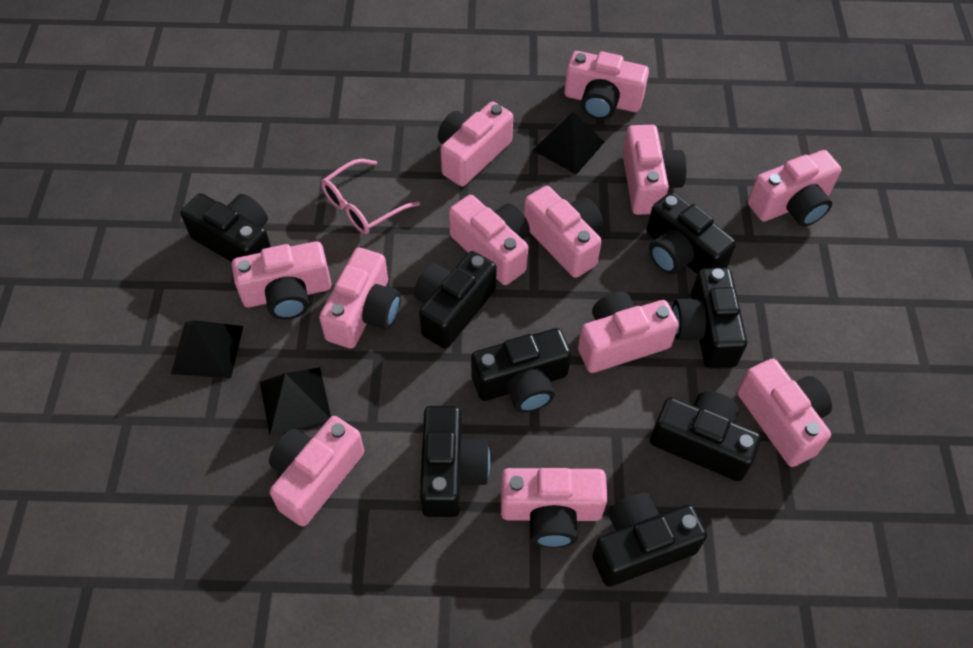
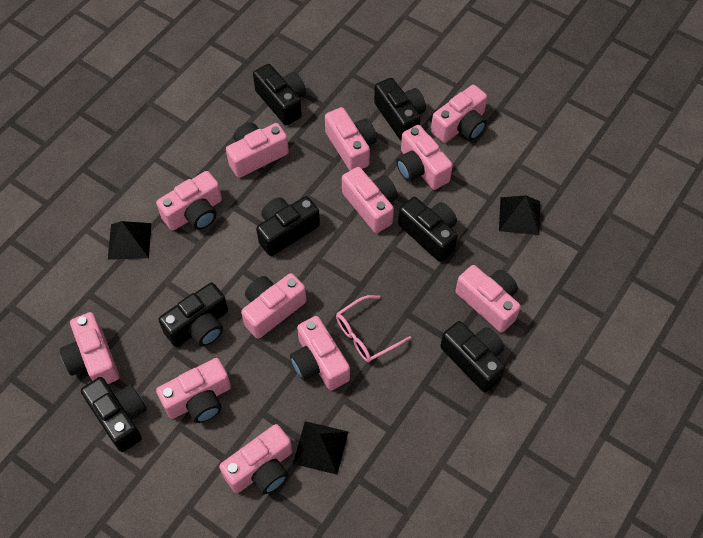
black camera: [181,193,271,262] [414,251,497,349] [420,406,490,517] [471,328,571,413] [592,493,707,587] [647,192,736,274] [650,391,761,481] [672,267,747,368] = 8 -> [81,377,147,452] [158,283,228,347] [253,64,306,125] [256,196,320,256] [374,78,426,141] [398,197,458,262] [440,321,505,392] = 7

